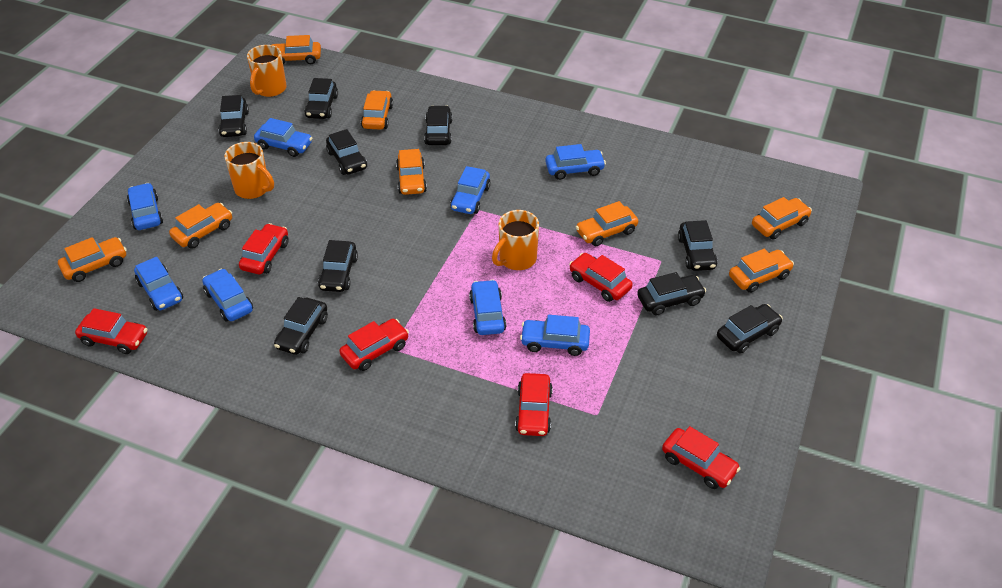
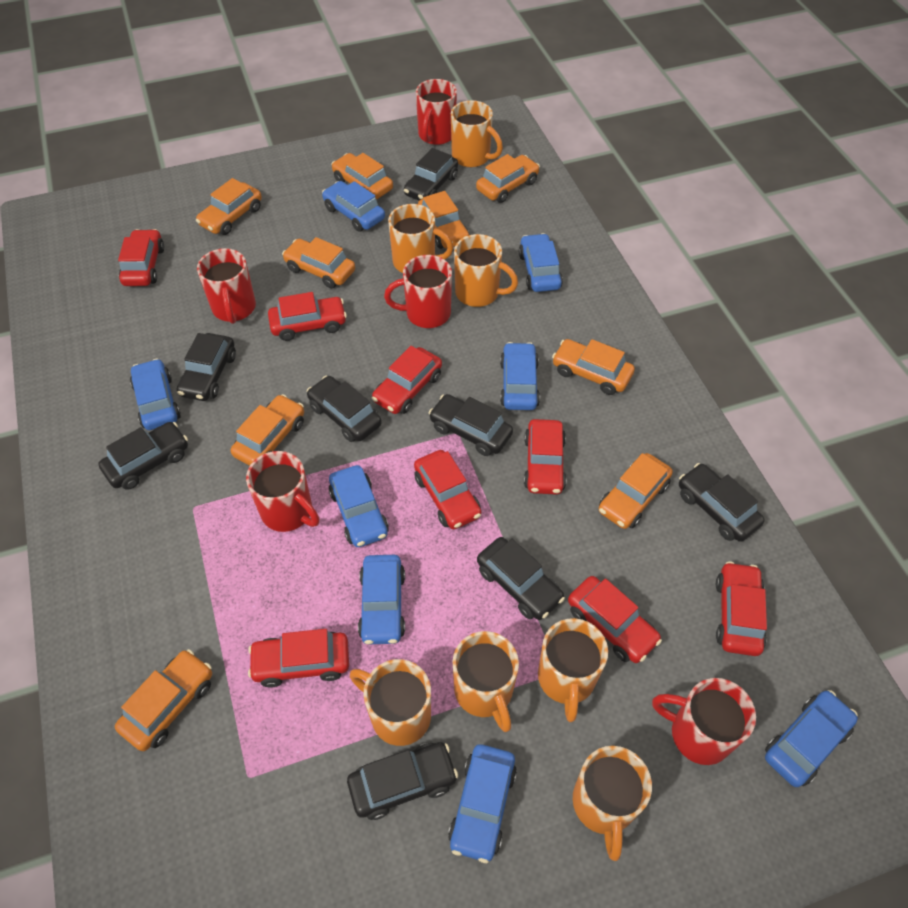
black car: [218,95,249,137] [274,297,328,355] [304,78,338,119] [318,240,358,292] [326,129,367,175] [424,105,453,145] [637,272,706,315] [678,220,718,271] [717,304,783,353] = 9 -> [98,422,188,490] [177,333,236,401] [307,376,382,442] [347,742,458,820] [404,148,458,201] [429,394,513,456] [477,537,565,620] [679,463,765,542] = 8
orange car: [58,237,127,282] [169,203,232,249] [272,35,321,65] [361,90,393,130] [396,149,427,195] [576,201,638,246] [729,249,794,293] [752,197,812,240] = 8 -> [115,649,212,751] [196,178,262,235] [231,394,304,466] [282,237,355,288] [331,153,393,199] [418,191,469,249] [476,154,540,203] [552,339,635,395] [599,453,673,529] = 9
orange mug: [225,142,274,199] [247,45,286,97] [492,210,539,270] = 3 -> [350,659,431,746] [388,204,454,273] [451,100,503,167] [453,631,519,732] [454,234,518,307] [538,618,608,722] [573,746,652,861] = 7
red car: [75,308,147,354] [239,223,288,274] [339,319,409,371] [515,373,553,436] [569,253,633,302] [662,426,741,489] = 6 -> [118,229,164,286] [248,629,349,688] [268,292,347,341] [372,346,442,414] [414,450,481,529] [524,419,567,495] [568,576,662,663] [716,561,767,656] = 8
red mug: none = 0 -> [197,248,256,324] [246,451,319,532] [384,255,452,328] [416,79,457,145] [652,678,756,765] = 5

